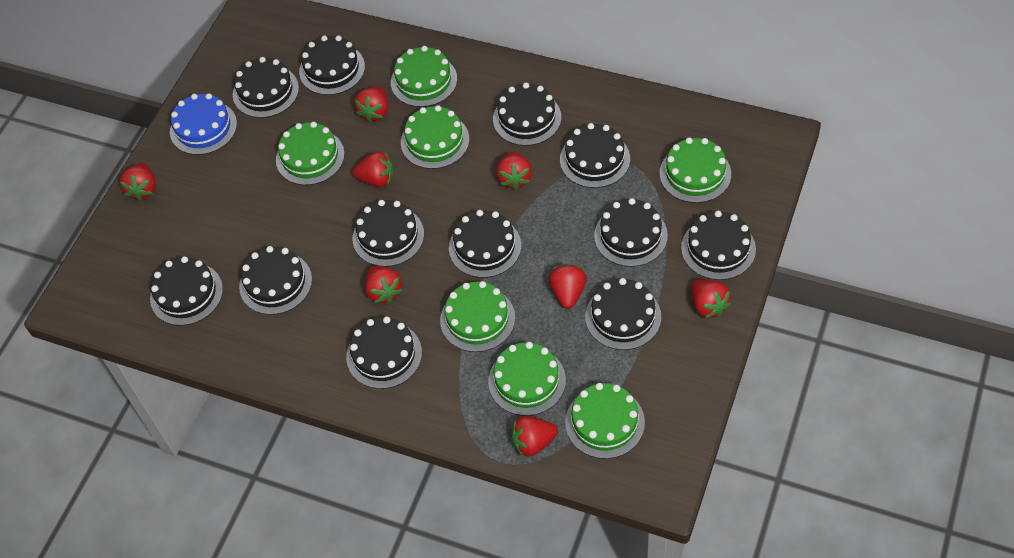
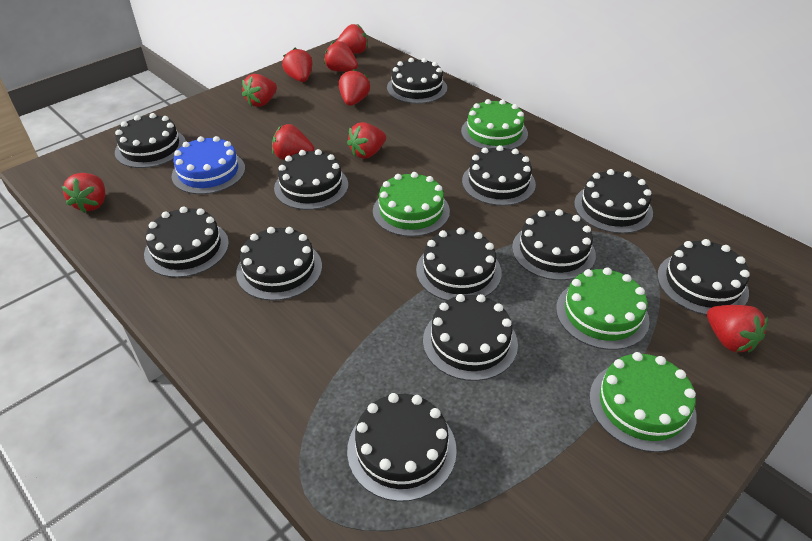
green cake: [276,122,345,185] [391,46,457,107] [401,105,469,169] [440,281,515,352] [488,342,566,416] [565,383,645,459] [660,138,731,203] = 7 -> [373,172,450,237] [461,99,528,149] [556,268,650,350] [589,352,697,452] = 4
red strawberry: [120,163,156,201] [353,152,394,188] [354,86,388,122] [365,265,403,303] [496,152,532,190] [511,416,558,457] [549,264,587,309] [692,279,731,318] = 8 -> [61,173,105,213] [242,74,277,107] [272,124,314,160] [282,48,313,82] [324,41,358,72] [336,24,368,53] [339,69,370,106] [347,122,386,159] [707,305,768,353] = 9

